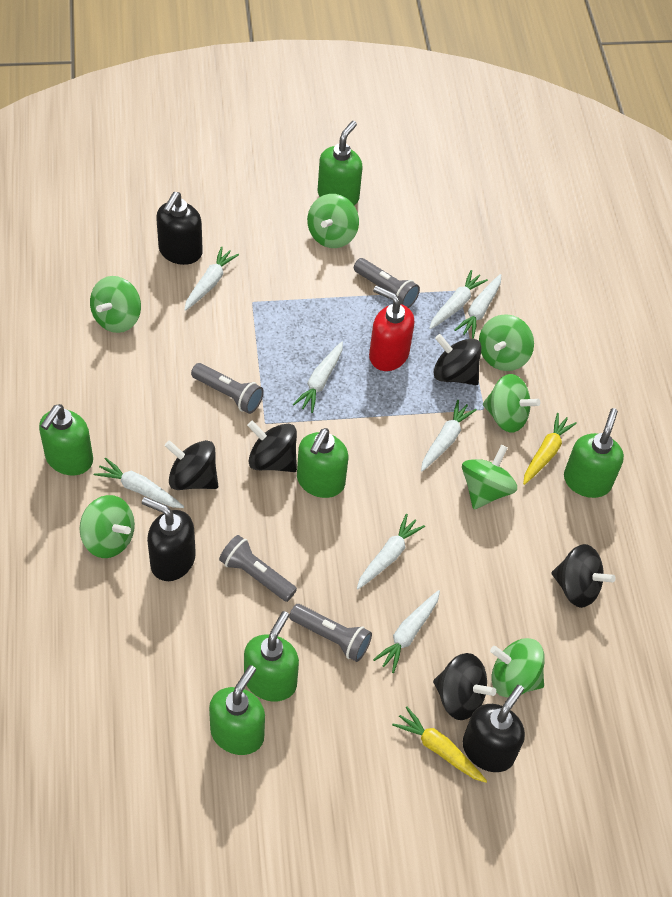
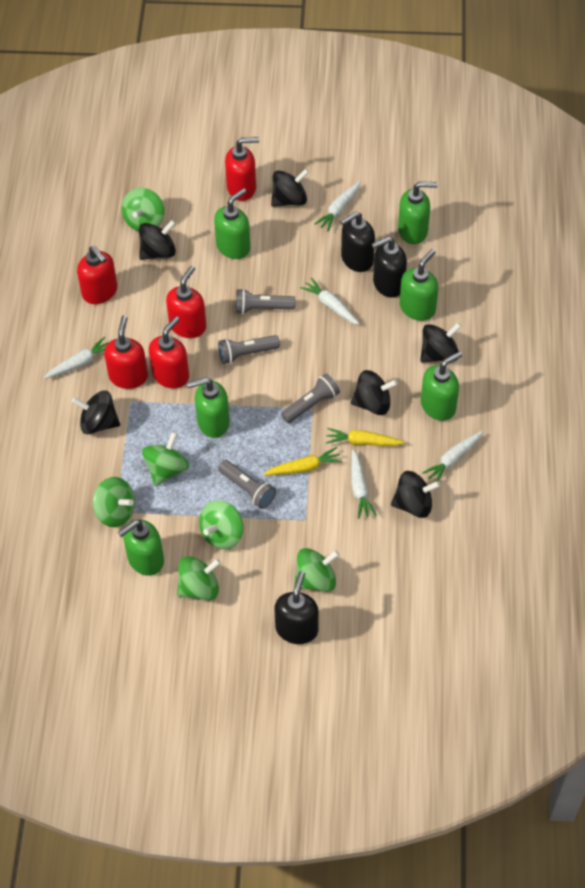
black spinning top: [165,440,218,490] [247,421,297,472] [433,334,482,385] [433,653,496,720] [552,544,616,608] = 5 -> [71,391,120,434] [139,220,176,260] [271,168,309,207] [351,370,398,415] [391,471,440,518] [420,323,462,363] = 6
green spinning top: [80,495,135,558] [90,276,141,333] [307,194,359,248] [462,445,517,509] [479,314,534,371] [483,374,541,433] [490,638,545,698] = 7 -> [93,477,135,527] [122,188,164,231] [142,432,189,486] [177,556,221,600] [199,500,243,550] [294,548,340,592] = 6
red soap dispenser: [369,286,415,371] = 1 -> [77,246,117,304] [104,315,148,389] [149,316,189,388] [166,266,206,338] [225,137,259,201] = 5
white carrot: [94,458,184,508] [184,246,239,311] [293,342,343,413] [357,514,425,589] [373,590,440,673] [421,400,477,472] [429,270,488,329] [454,274,501,339] = 8 -> [44,336,109,379] [300,278,360,325] [314,181,360,231] [351,449,377,519] [423,431,483,481] = 5

